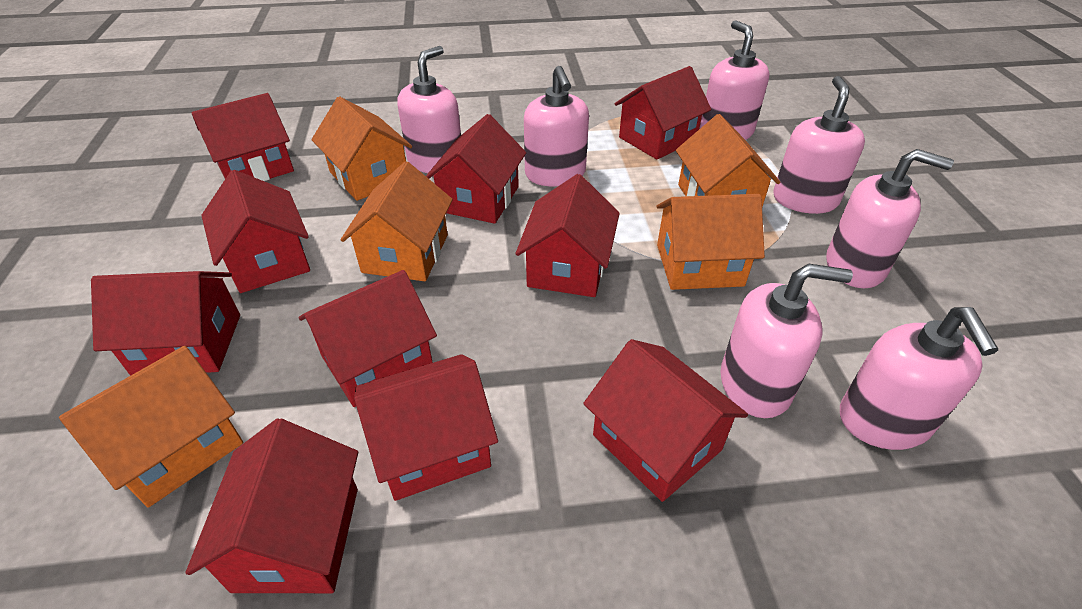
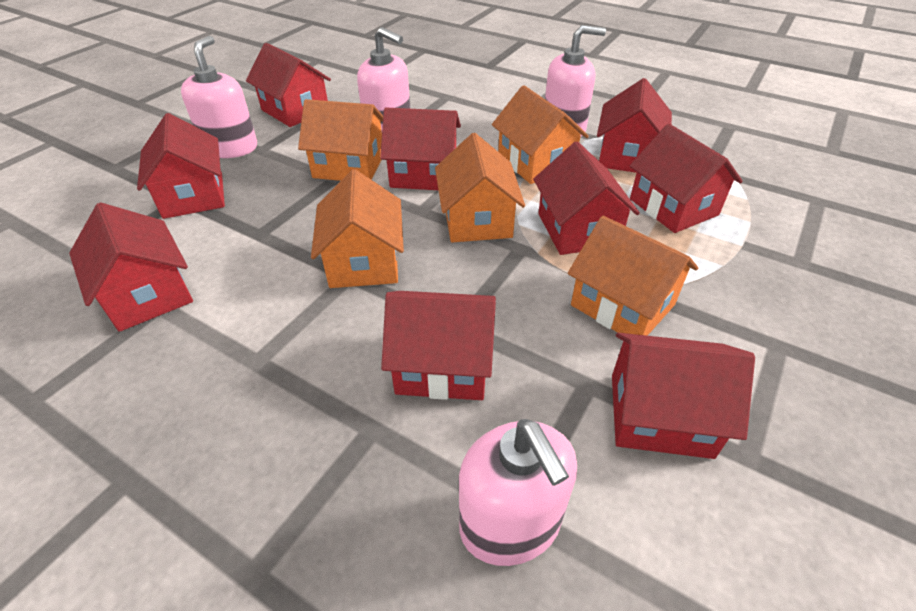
pink soap dispenser: [398,46,461,173] [524,66,589,186] [700,20,770,140] [720,264,853,418] [774,76,865,214] [826,149,954,288] [840,307,998,450] = 7 -> [181,36,257,158] [357,27,410,130] [459,419,577,566] [545,25,606,137] = 4
red house: [91,271,240,376] [186,418,358,593] [191,93,294,181] [201,170,310,293] [299,270,437,407] [354,354,498,501] [426,114,526,224] [516,174,620,297] [583,339,748,502] [615,66,712,160] = 10 -> [69,202,193,332] [137,113,225,219] [246,43,331,127] [380,107,461,190] [381,291,496,400] [533,141,640,255] [597,78,672,173] [612,333,755,459] [630,124,743,233] = 9

